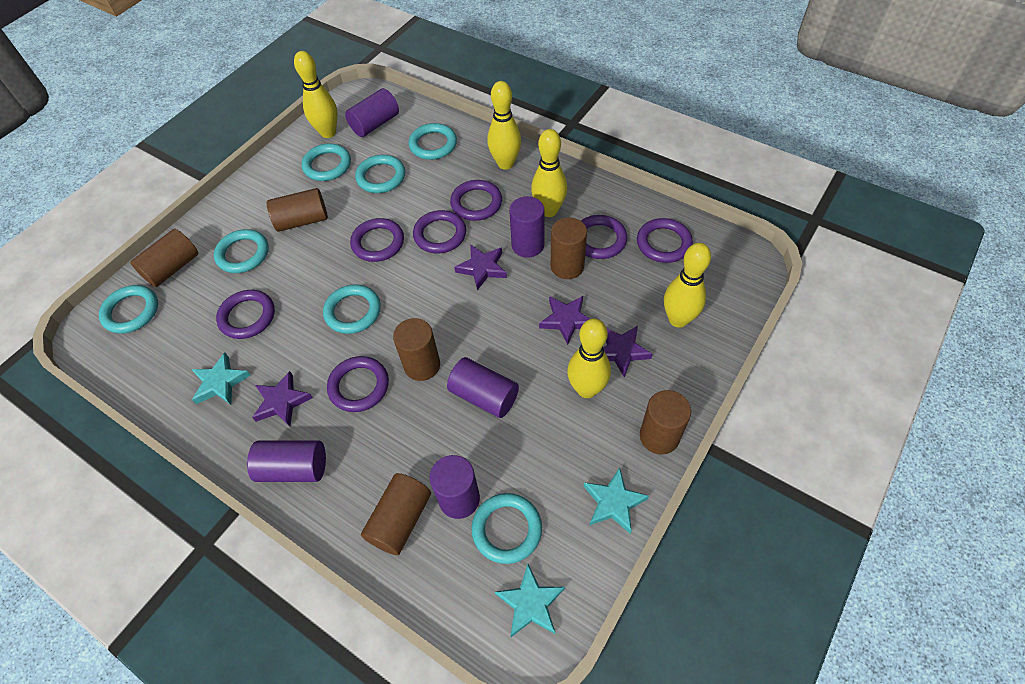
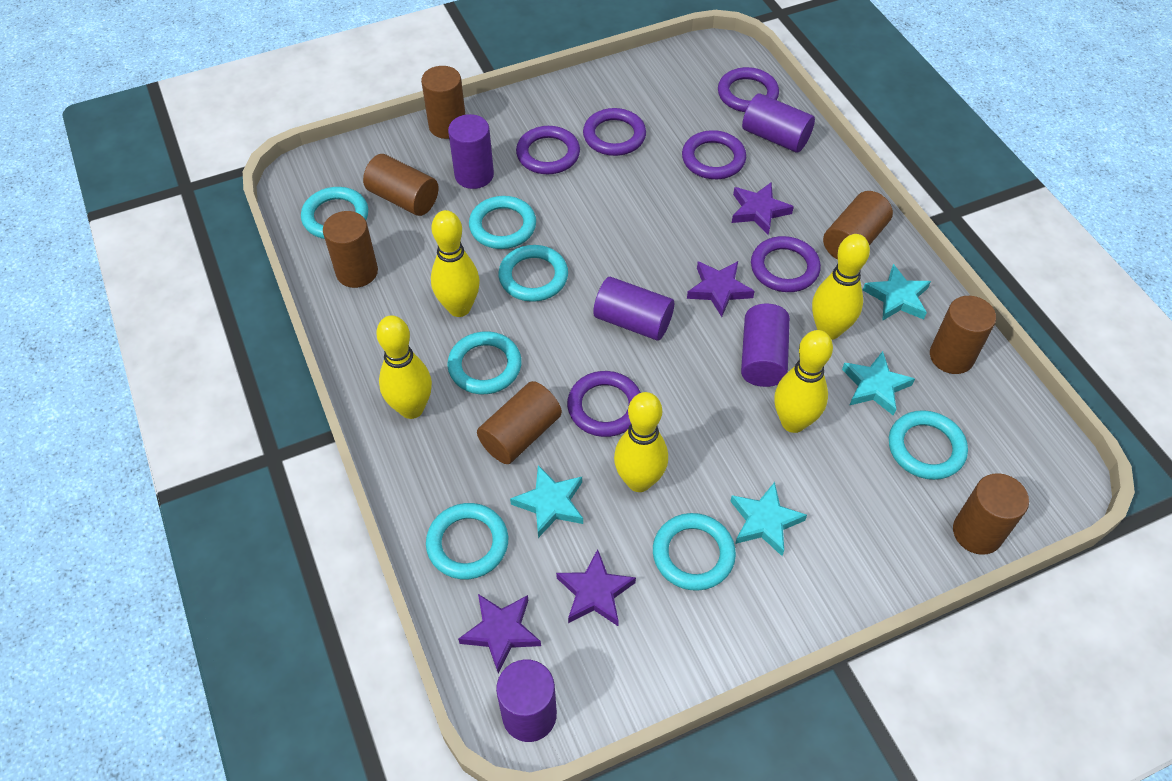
brown cylinder: [130,229,199,287] [267,188,328,232] [361,473,431,555] [393,318,440,381] [551,218,587,279] [640,390,691,455] = 6 -> [323,211,378,288] [363,154,439,216] [421,66,466,139] [477,381,562,464] [823,191,893,260] [930,296,996,374] [953,473,1029,555] = 7
purple ring: [216,290,275,339] [327,356,389,412] [350,218,404,262] [413,210,466,253] [450,180,502,221] [581,215,627,259] [637,218,693,263] = 7 -> [516,126,580,174] [567,371,641,437] [583,108,646,156] [682,130,746,179] [718,67,779,112] [751,236,821,292] = 6
turquoise star: [191,353,251,405] [495,564,565,637] [584,467,649,534] = 3 -> [510,465,583,538] [730,482,807,556] [842,351,915,416] [863,264,931,321] = 4

